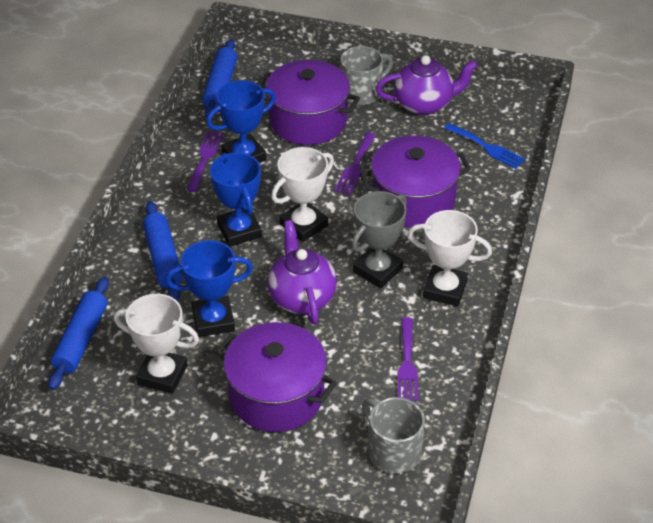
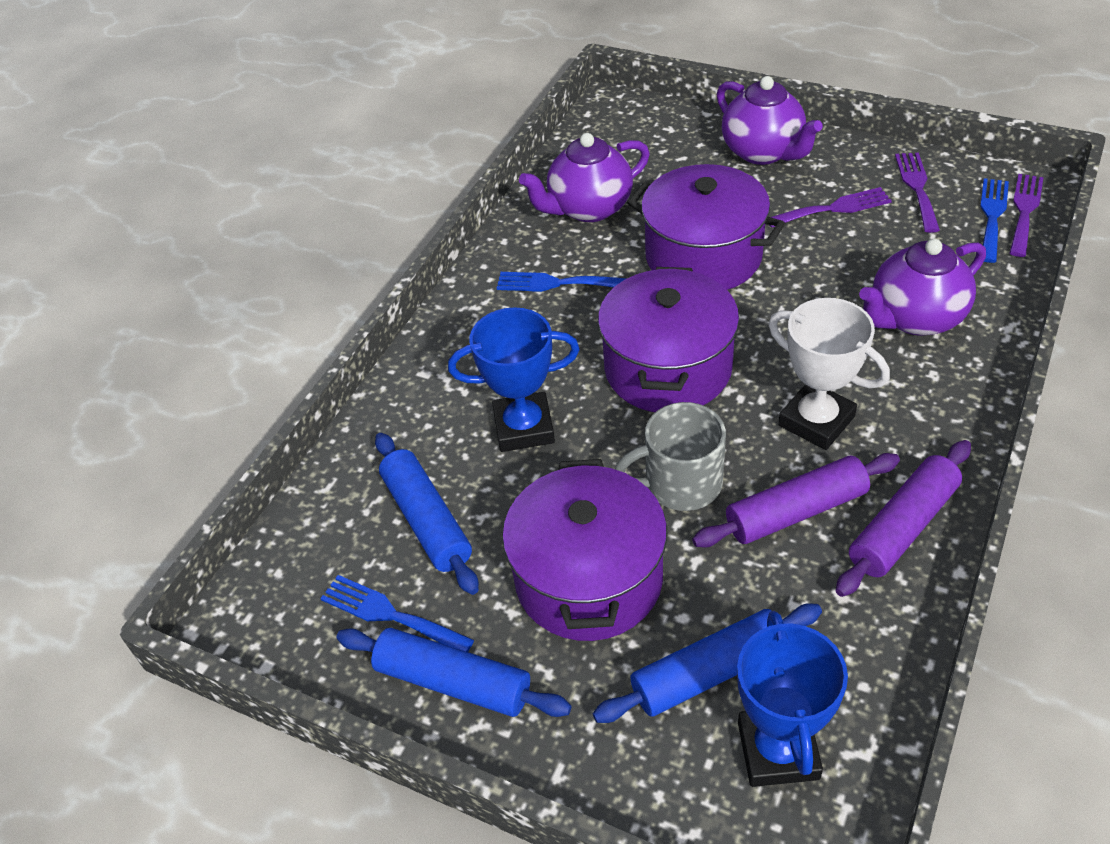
blue fork: [444,123,526,169] = 1 -> [320,575,474,652] [497,272,627,292] [980,178,1009,263] = 3
blue trophy: [165,240,253,337] [207,80,276,163] [210,152,262,247] = 3 -> [448,307,580,452] [737,611,848,787] = 2
grey mug: [340,46,393,105] [362,397,425,473] = 2 -> [615,402,726,511] = 1
grey trophy: [352,191,407,288] = 1 -> none = 0
purple rolling pin: none = 0 -> [692,453,900,548] [836,440,971,597] = 2
purple teapot: [267,220,337,325] [375,55,478,115] = 2 -> [519,133,650,222] [716,76,823,165] [859,239,986,336] = 3
white trophy: [114,294,199,394] [271,147,334,242] [408,210,492,306] = 3 -> [769,298,890,450] = 1

